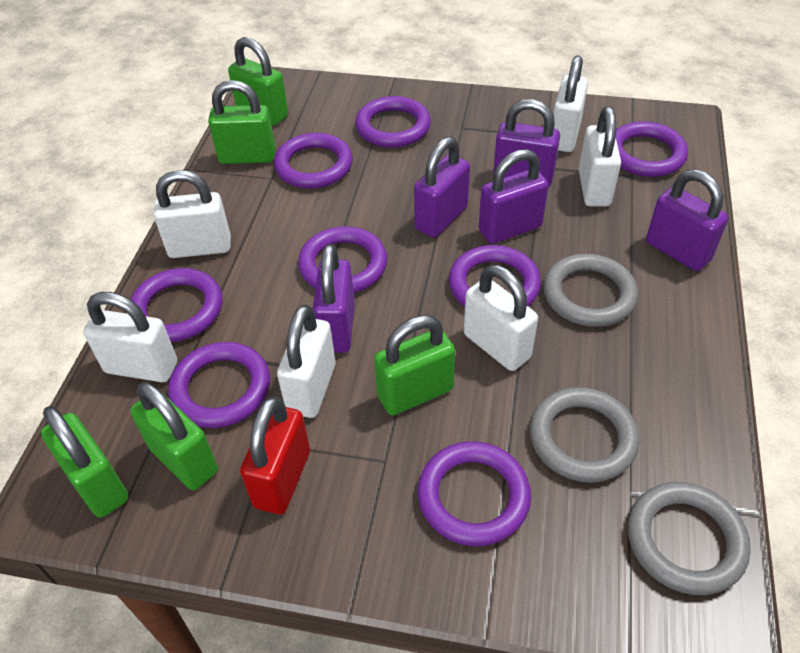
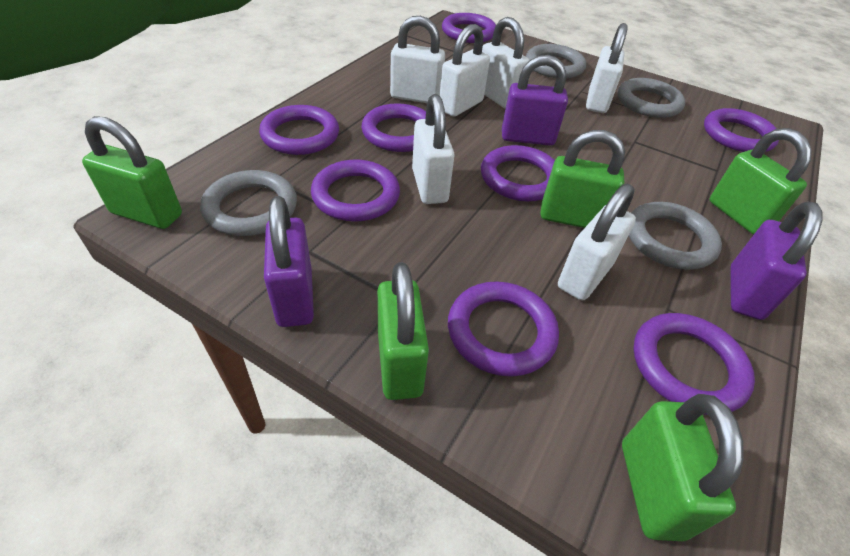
grey ring: [530,387,639,483] [543,254,638,327] [628,482,751,595] = 3 -> [200,170,297,236] [526,44,586,79] [617,78,685,118] [629,202,722,270] = 4
purple padlock: [313,244,355,353] [414,137,470,237] [479,149,549,244] [493,99,560,187] [646,169,728,271] = 5 -> [264,196,314,327] [502,55,568,146] [730,202,823,320] = 3
red padlock: [240,396,310,514] = 1 -> none = 0

